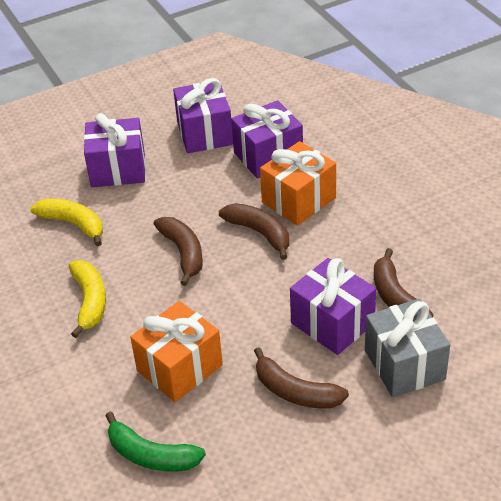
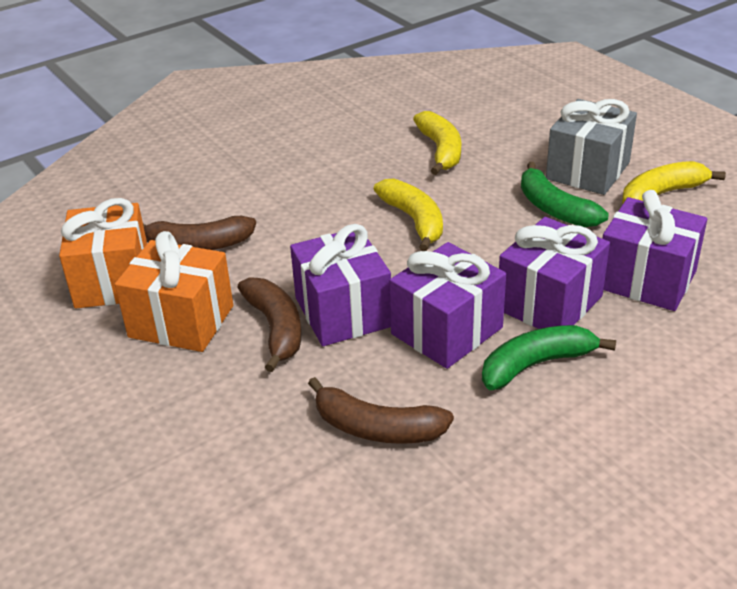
brown banana: [154,217,203,286] [219,203,289,260] [254,347,349,409] [374,248,433,317] = 4 -> [143,216,256,250] [237,277,301,372] [308,377,454,444] = 3
green banana: [105,411,206,472] = 1 -> [482,325,616,390] [521,162,609,227] = 2
yellow banana: [30,198,103,246] [69,260,106,338] = 2 -> [374,178,443,251] [413,111,461,175] [622,161,726,203] = 3

